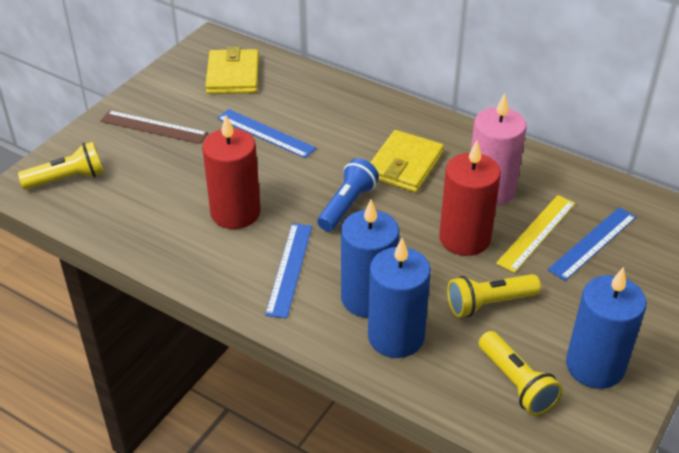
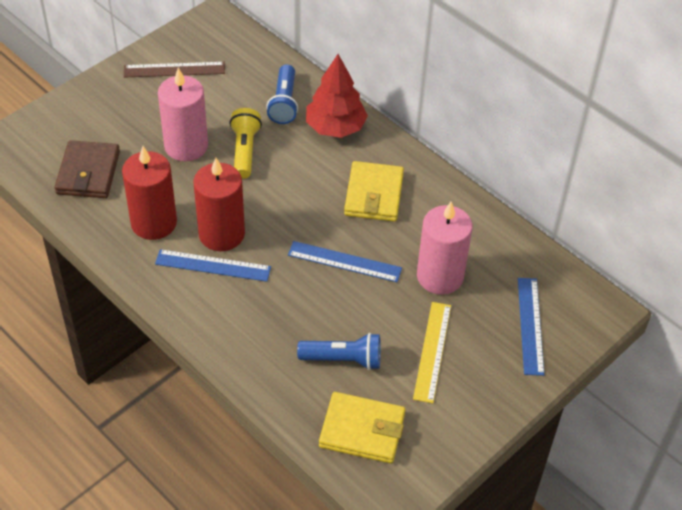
blue candle: [341,199,399,318] [368,238,431,358] [566,267,646,389] = 3 -> none = 0
blue flashlight: [317,158,379,231] = 1 -> [266,64,298,124] [297,333,381,370] = 2
brown wallet: none = 0 -> [55,140,120,198] = 1
pink candle: [471,93,527,206] = 1 -> [158,68,208,161] [417,202,472,295] = 2
red tree: none = 0 -> [306,54,368,138] = 1
yellow flashlight: [18,142,104,190] [447,274,541,317] [479,331,562,416] = 3 -> [229,108,262,179] = 1

